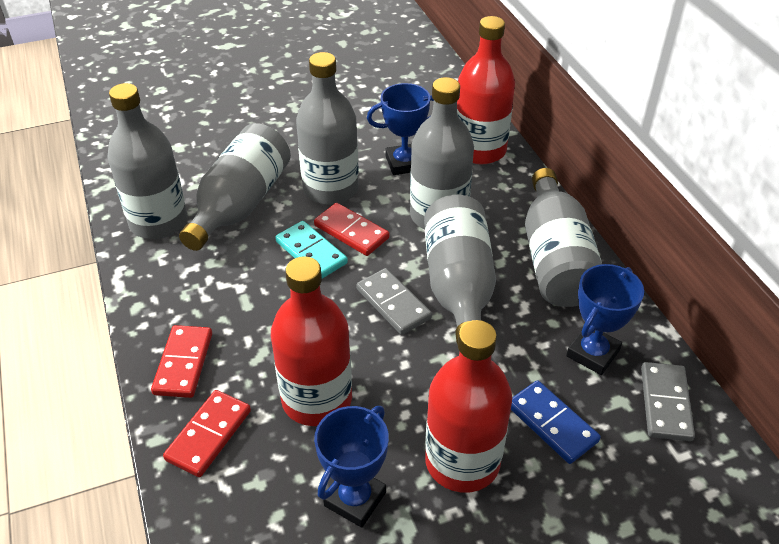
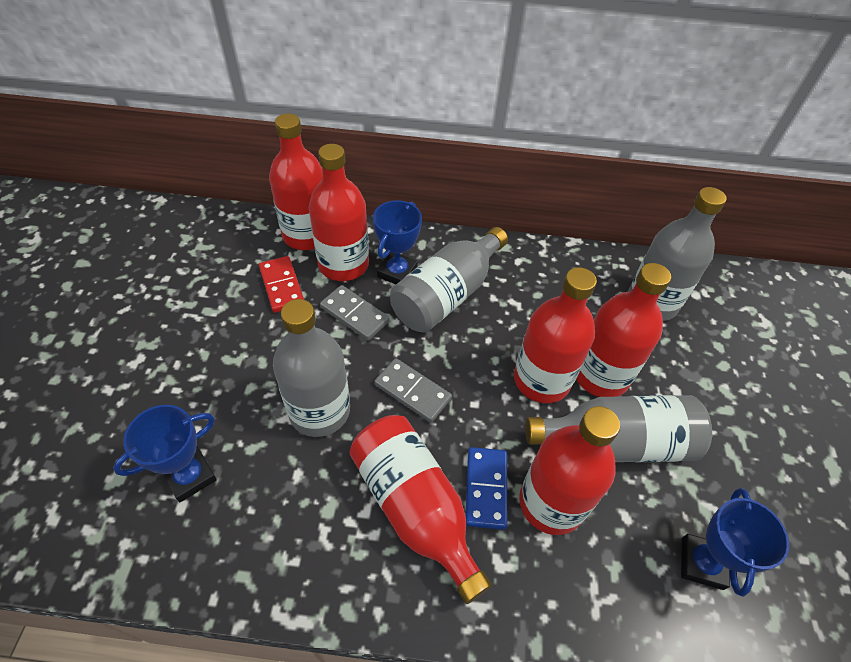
grey bottle: [107,83,187,239] [179,123,291,251] [296,52,359,205] [410,77,474,229] [424,195,496,345] [525,168,602,307] = 6 -> [273,299,350,437] [390,227,508,333] [525,395,712,462] [628,187,727,321] = 4
red bottle: [271,257,352,426] [425,320,512,493] [457,16,515,164] = 3 -> [269,114,323,250] [309,144,369,281] [350,415,492,604] [514,267,597,403] [519,406,620,535] [576,263,671,397] = 6
red domino: [151,325,212,398] [163,390,251,477] [314,203,389,256] = 3 -> [259,256,304,313] = 1
turquoise domino: [275,221,348,279] = 1 -> none = 0

